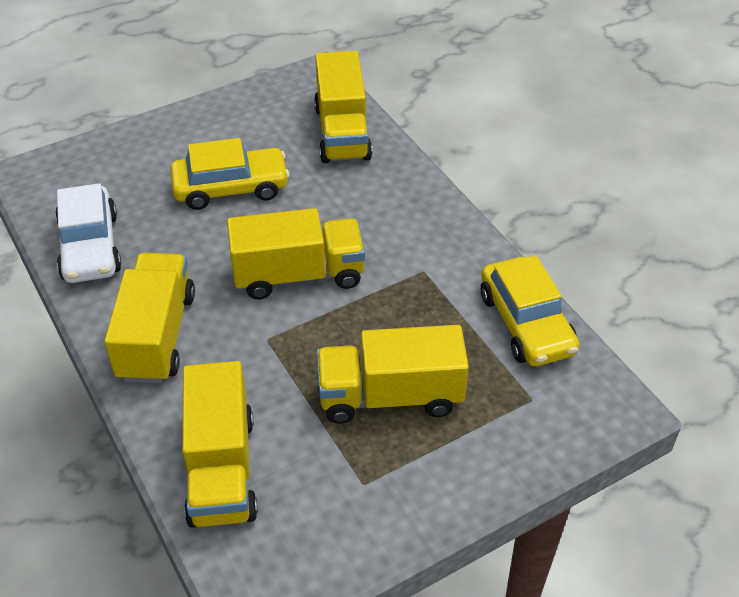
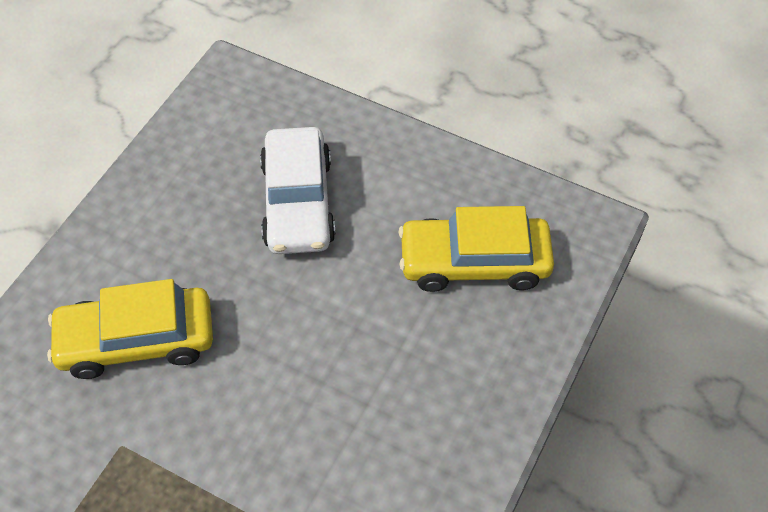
yellow truck: [104,253,195,383] [182,361,258,528] [227,208,365,299] [314,51,372,163] [317,325,469,424] = 5 -> none = 0

